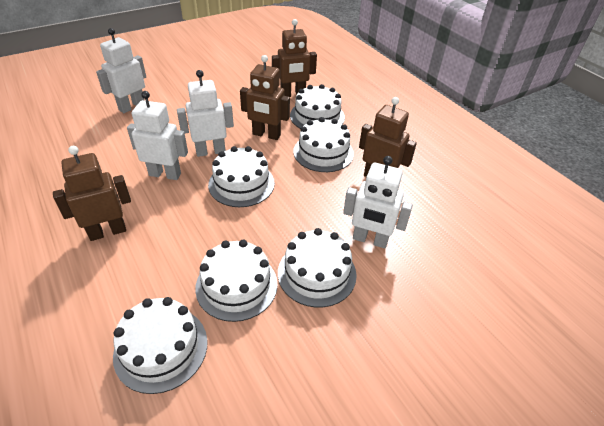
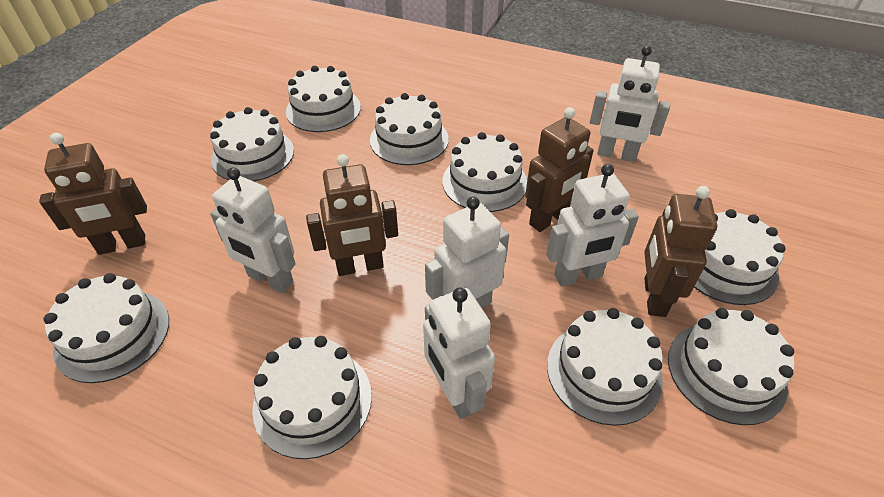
white cake: [113,297,207,394] [195,240,278,322] [208,146,275,207] [278,228,357,307] [290,84,345,129] [293,117,354,172] = 6 -> [44,273,169,383] [210,107,294,181] [252,336,372,459] [286,66,361,132] [370,93,449,165] [442,132,527,212] [547,308,663,426] [668,308,794,425] [694,209,786,305] = 9
white robot: [96,28,146,113] [127,91,188,180] [177,70,234,157] [343,156,413,249] = 4 -> [210,167,296,293] [423,287,495,419] [425,196,509,308] [546,164,639,287] [590,46,670,162] = 5

